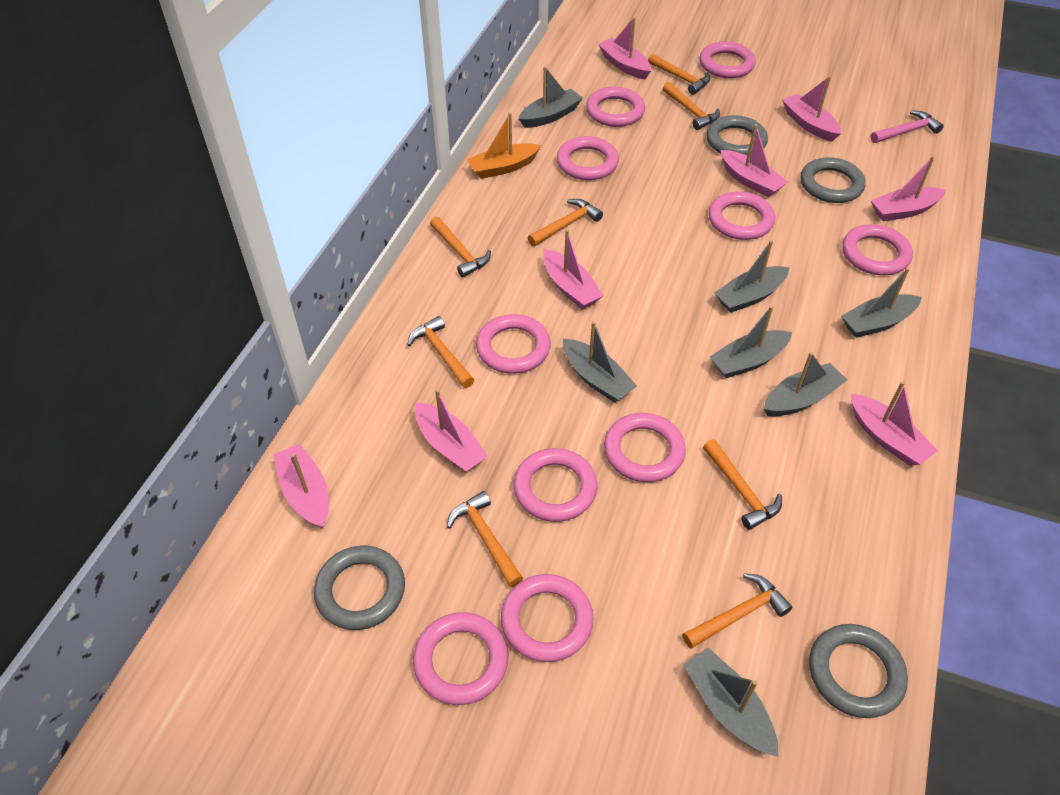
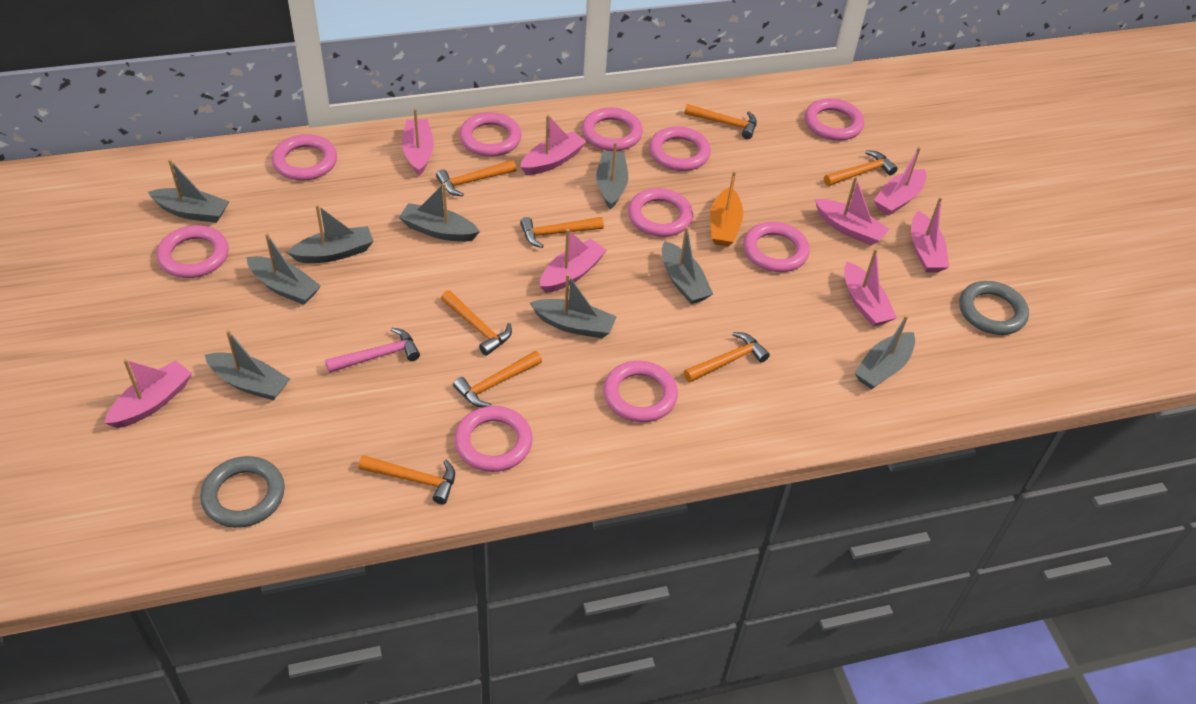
grey boat: [518,66,583,128] [563,321,637,402] [683,648,778,756] [710,306,792,378] [714,240,790,313] [764,352,847,416] [841,268,921,338] = 7 -> [148,159,229,223] [205,330,290,400] [246,233,321,305] [287,205,374,263] [399,183,480,242] [530,274,617,338] [596,142,628,210] [662,227,713,304] [854,315,915,389] = 9
grey ring: [314,546,405,630] [706,115,768,156] [800,157,866,203] [809,624,908,718] = 4 -> [200,456,285,528] [959,281,1029,335] = 2

